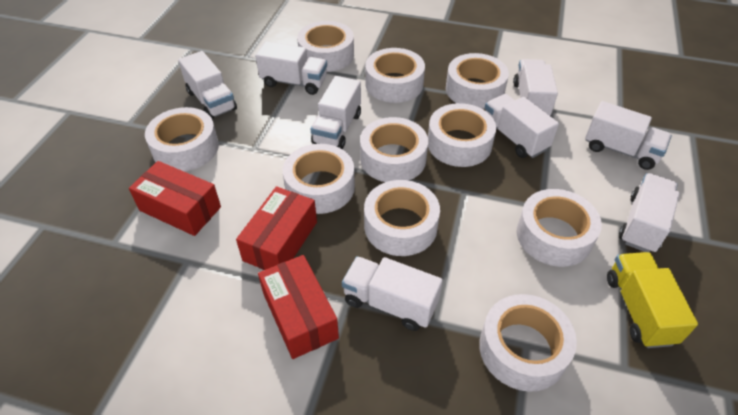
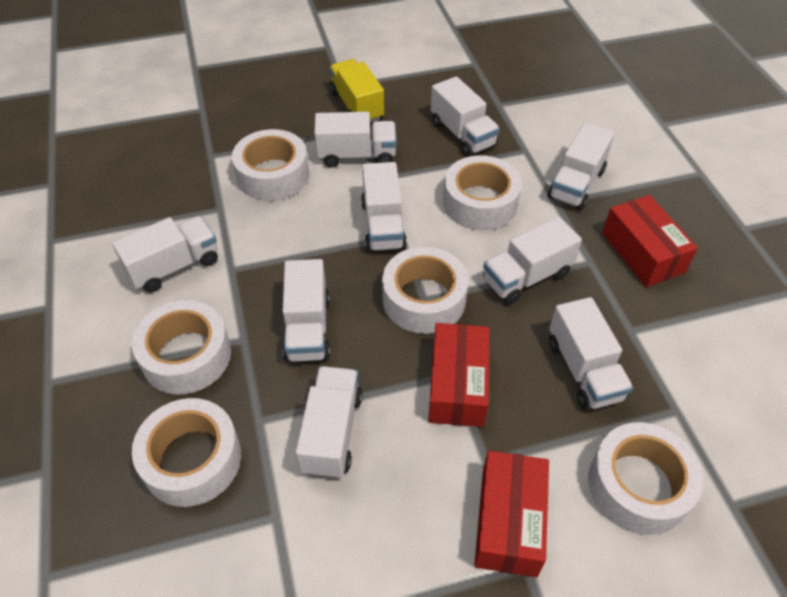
white tape: [145,107,219,171] [283,144,355,214] [297,21,354,72] [360,117,428,182] [364,180,440,256] [365,48,425,103] [428,103,496,167] [446,53,509,109] [479,294,577,392] [517,189,602,267] = 10 -> [132,300,231,395] [132,398,241,507] [232,129,309,201] [382,247,468,334] [443,155,522,230] [588,422,703,535] = 6
white truck: [178,51,237,119] [255,41,327,95] [311,76,361,149] [342,256,443,331] [485,94,559,158] [513,59,558,116] [585,101,672,170] [619,173,680,252] = 8 -> [112,216,218,293] [283,259,330,362] [296,366,362,479] [314,112,397,167] [361,162,407,252] [431,76,500,157] [483,217,582,304] [547,123,615,210] [549,297,633,410] = 9

